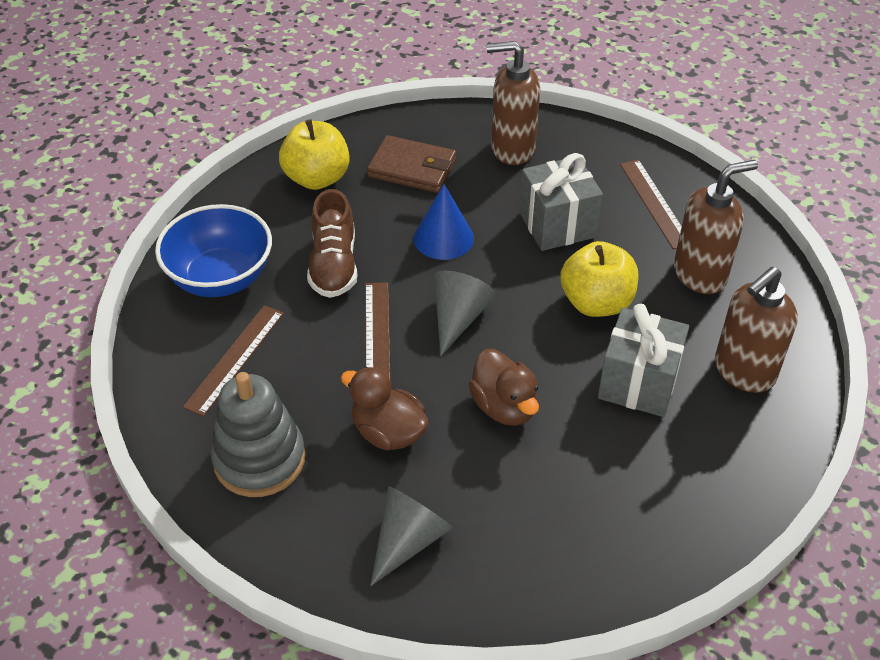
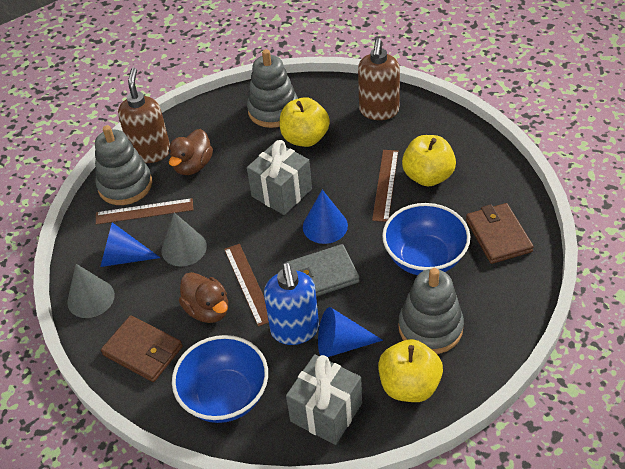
blue bowl: [155,204,272,297] = 1 -> [172,335,268,423] [382,203,470,275] = 2
blue cone: [414,184,474,260] = 1 -> [100,222,160,267] [303,190,348,244] [318,307,383,357] = 3
blue soap dispenser: none = 0 -> [264,262,319,345] = 1
brown shoe: [307,189,357,298] = 1 -> none = 0
brown soap dispenser: [486,41,540,165] [674,160,758,294] [715,267,798,393] = 3 -> [118,68,170,163] [358,38,400,120] = 2
brown wallet: [367,135,456,193] = 1 -> [101,315,183,382] [466,203,534,264] = 2
grey stacking toy: [211,372,305,497] = 1 -> [95,125,152,205] [247,49,298,128] [398,268,464,354] = 3
grey wallet: none = 0 -> [287,244,360,297] = 1
yellow apple: [279,119,350,190] [560,241,638,317] = 2 -> [280,97,330,147] [378,339,443,402] [402,135,456,186] = 3

